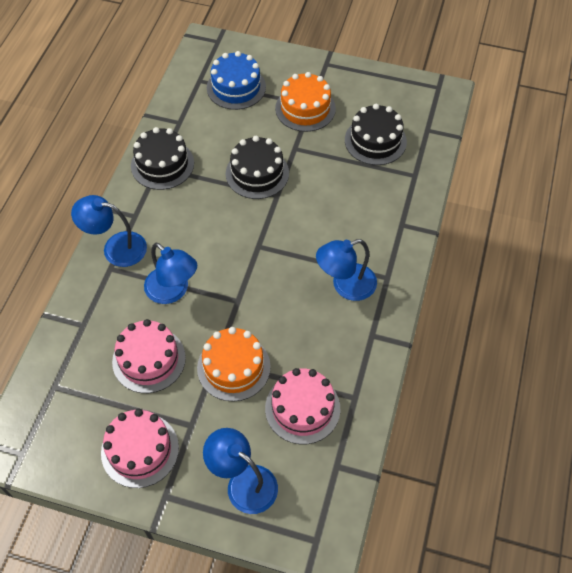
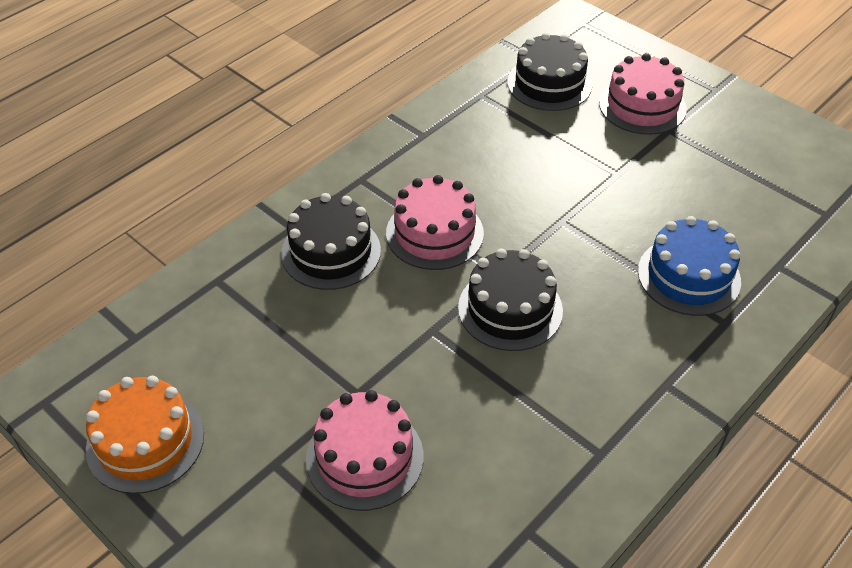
blue lamp: [71,195,147,267] [144,242,197,304] [203,428,278,514] [316,239,377,301] = 4 -> none = 0
orange cake: [197,327,271,402] [275,72,336,132] = 2 -> [86,375,204,494] = 1

